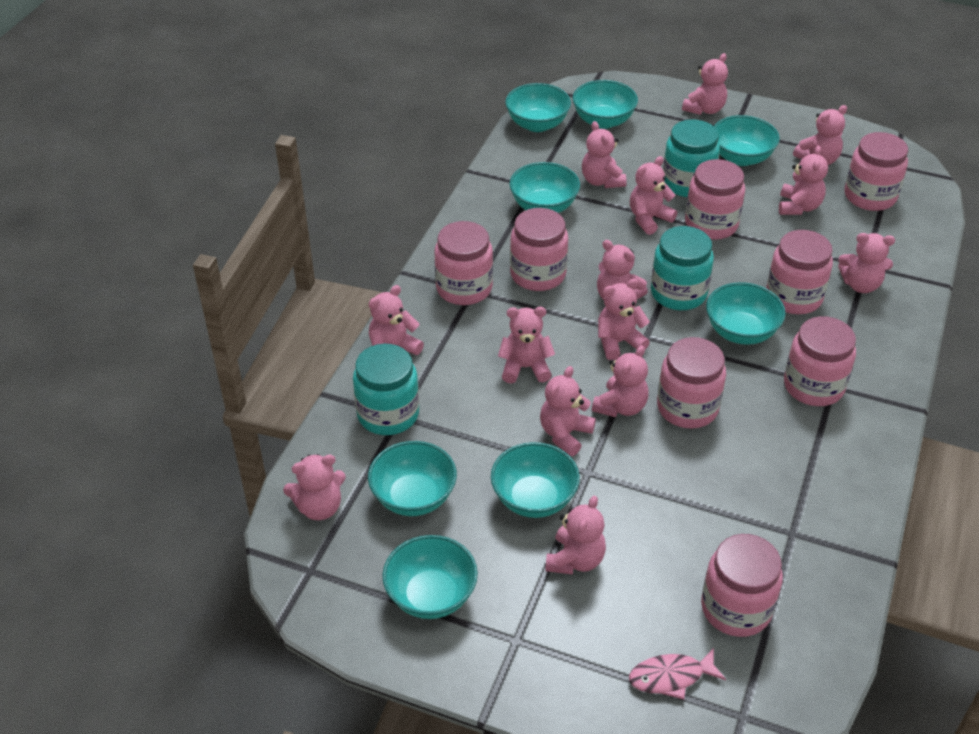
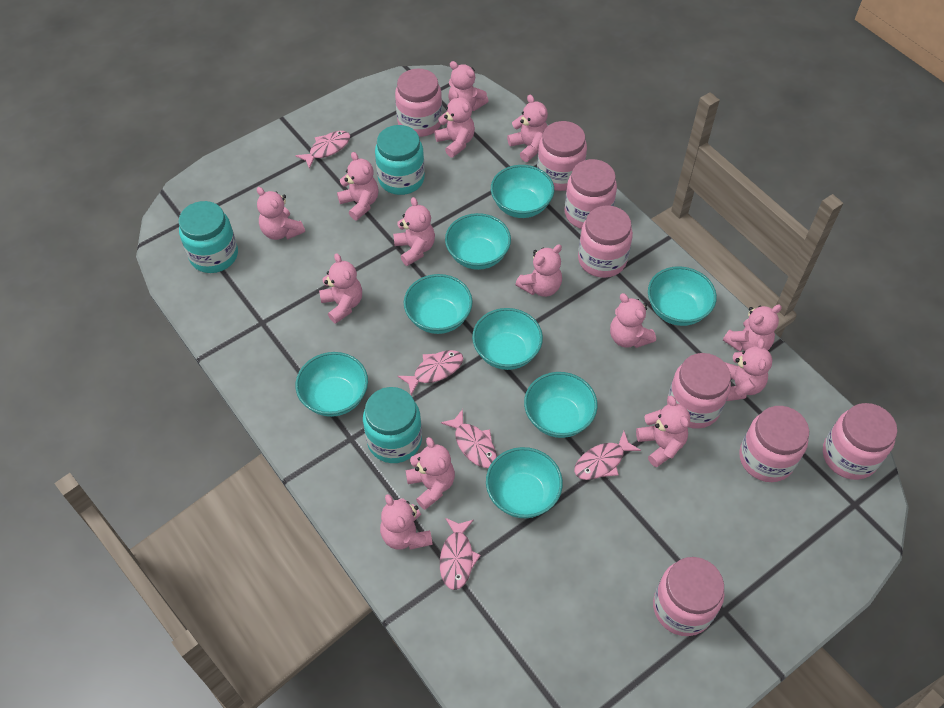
pink fish: [629,648,726,700] = 1 -> [295,131,350,169] [398,350,463,395] [440,518,481,590] [441,409,497,468] [574,431,641,480] = 5

